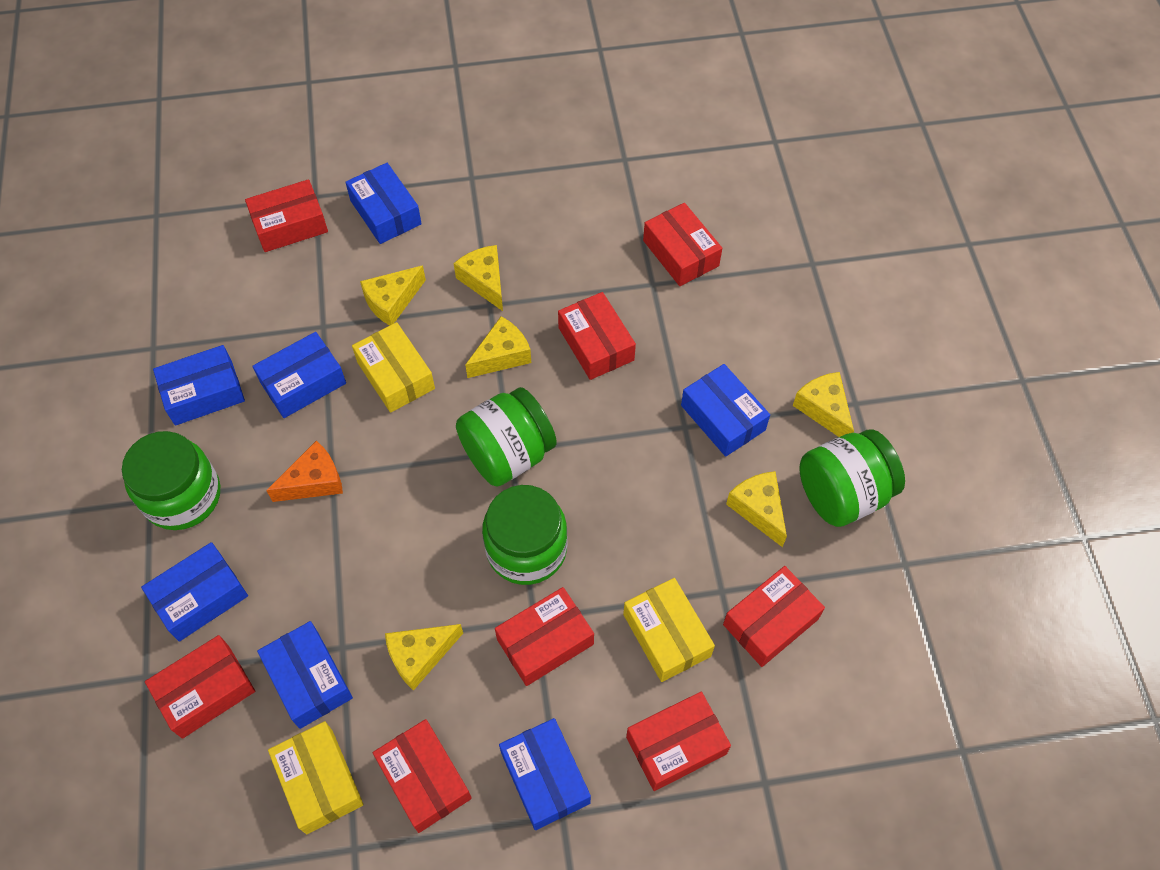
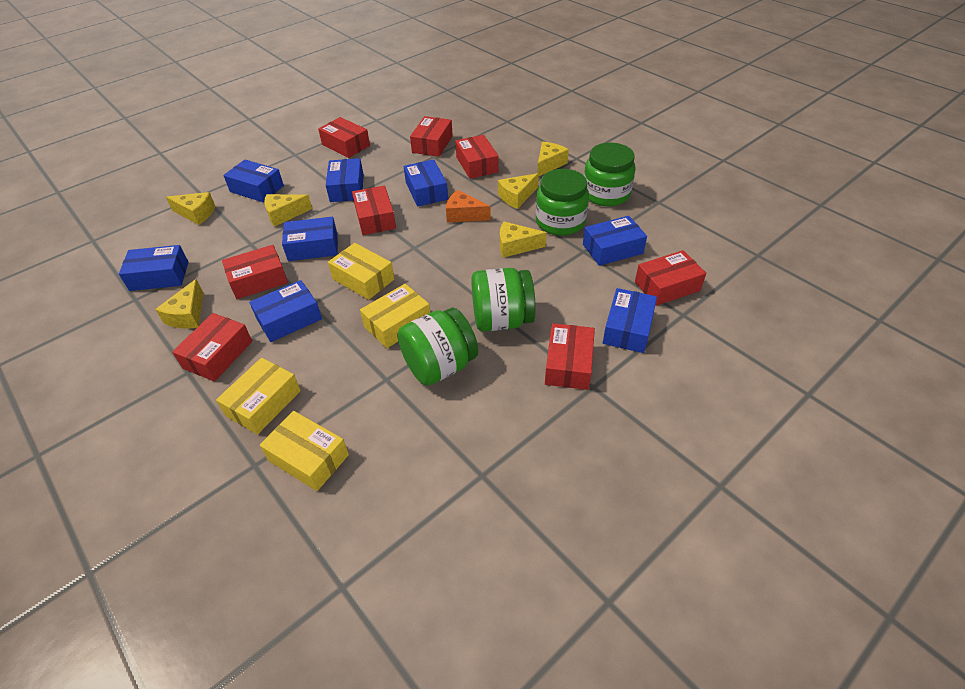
blue box: [141,542,248,641] [153,345,245,426] [252,332,346,418] [257,621,353,729] [345,163,422,244] [499,718,591,830] [681,364,770,457] = 7 -> [119,245,188,291] [223,160,284,203] [249,280,322,342] [282,217,338,261] [326,158,364,202] [404,159,448,207] [583,216,647,266] [603,288,657,353] = 8
yellow box: [268,721,363,834] [352,322,435,413] [623,578,715,682] = 3 -> [216,358,301,435] [260,411,349,491] [328,243,394,300] [360,284,430,348] = 4

